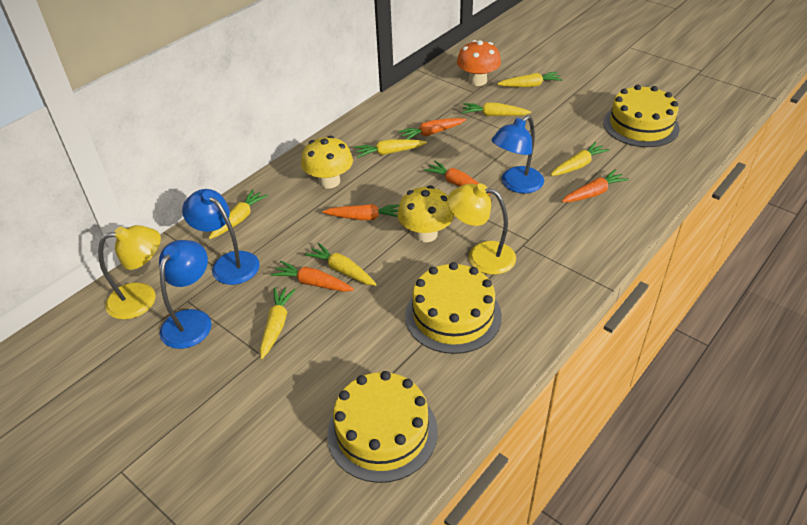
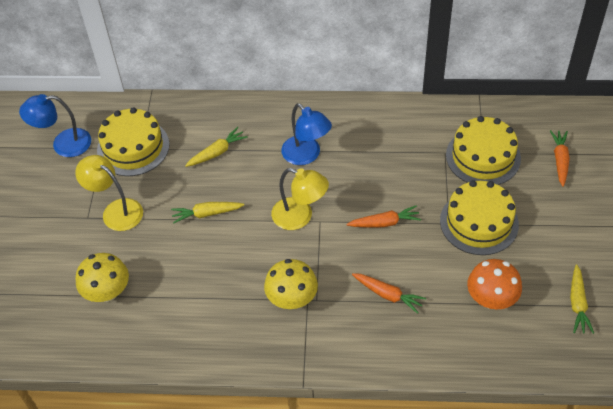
blue lamp: [159,240,212,349] [182,189,260,285] [492,115,544,193] = 3 -> [19,94,91,157] [281,103,332,165] = 2
orange carrot: [271,261,354,292] [323,204,400,220] [398,118,466,139] [424,161,491,195] [562,169,629,202] = 5 -> [347,205,421,228] [352,273,426,314] [550,130,570,187] = 3
yellow carrot: [209,190,268,239] [260,287,296,359] [305,243,377,286] [354,139,427,158] [462,102,531,116] [497,72,563,87] [551,142,610,176] = 7 -> [171,202,244,224] [185,127,248,167] [570,264,594,334] = 3

